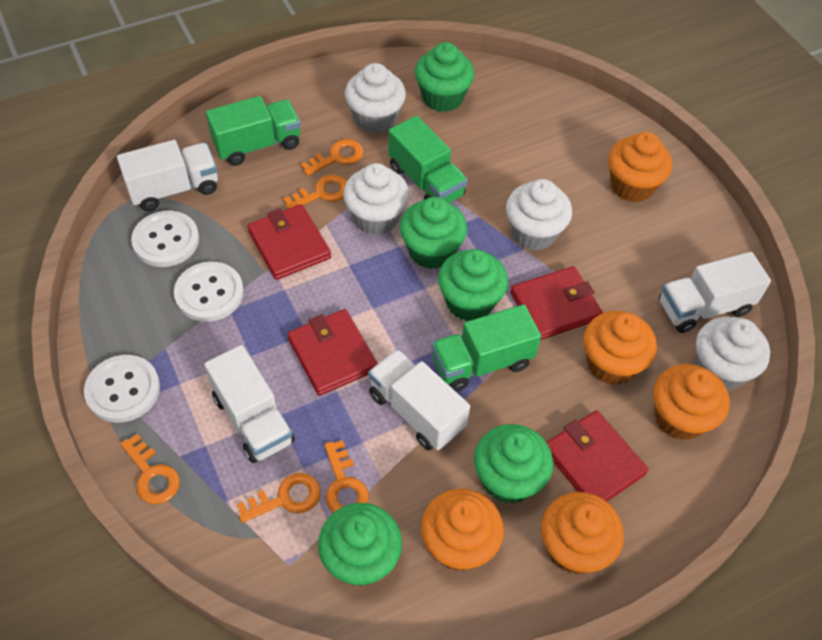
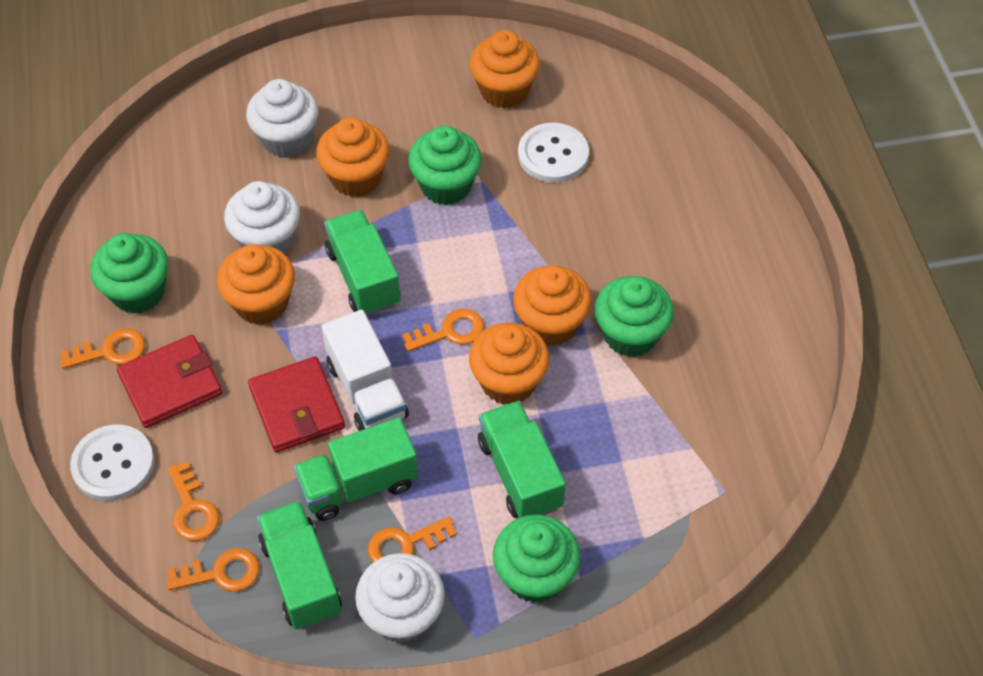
green cupcake: [318,503,402,586] [400,197,467,269] [415,42,474,112] [438,249,508,321] [474,424,553,504] = 5 -> [90,233,168,314] [408,126,482,205] [493,514,581,603] [595,276,674,357] = 4
green truck: [206,96,301,166] [388,116,468,203] [432,304,541,392] = 3 -> [257,501,342,629] [294,417,418,521] [324,210,400,316] [478,401,566,518] = 4
red wallet: [247,204,331,280] [287,309,378,396] [510,266,603,340] [546,410,648,502] = 4 -> [117,335,223,428] [248,356,345,453] = 2
white button: [84,355,160,423] [131,211,199,267] [174,262,244,322] = 3 -> [70,425,154,501] [518,123,589,183] = 2
white cupcake: [343,163,409,235] [345,63,406,133] [506,179,572,251] [696,316,770,390] = 4 -> [224,181,300,254] [246,79,318,158] [355,553,445,643] = 3
white truck: [117,140,218,211] [204,345,295,463] [368,349,470,451] [659,252,771,333] = 4 -> [322,310,409,431] = 1

